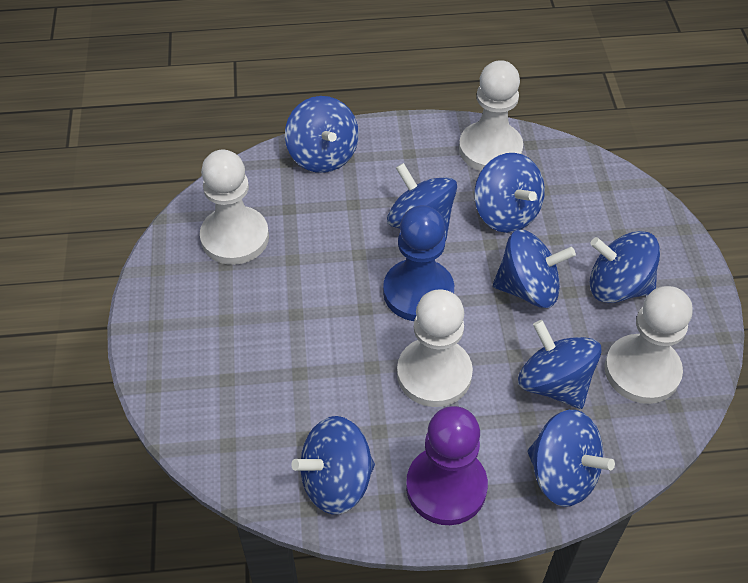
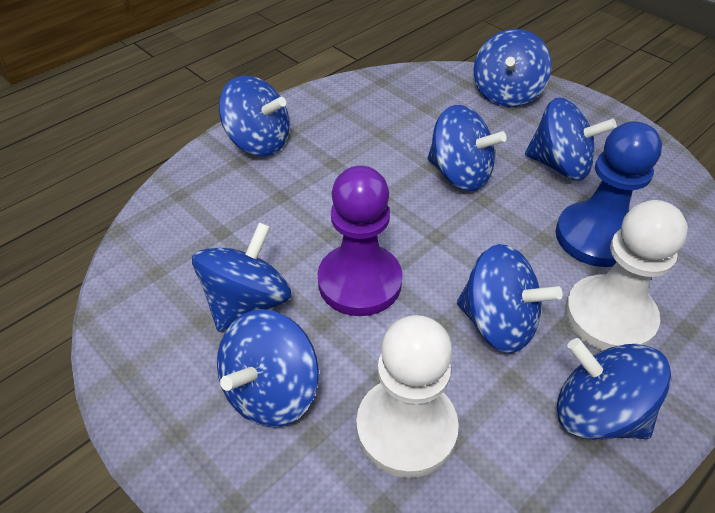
white pawn: [200,150,269,265] [397,289,473,407] [459,60,523,171] [605,286,693,404] = 4 -> [356,315,459,478] [565,200,688,351] = 2

